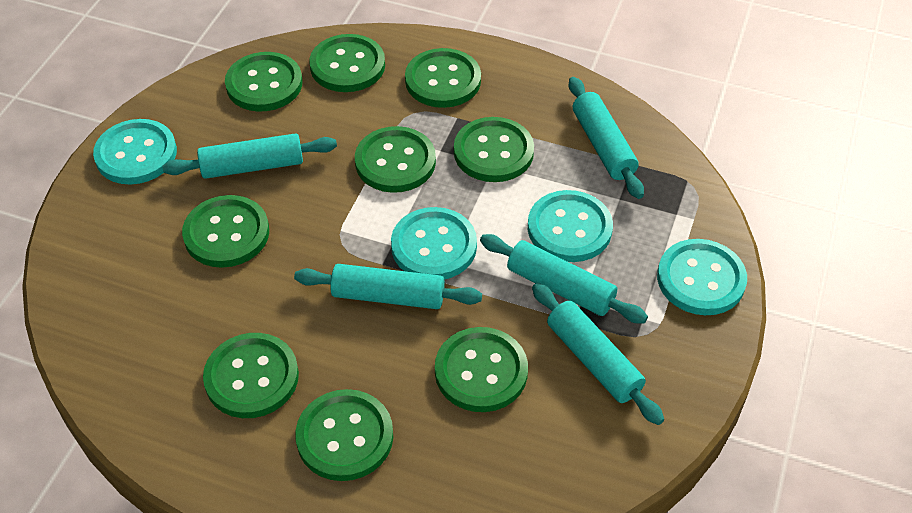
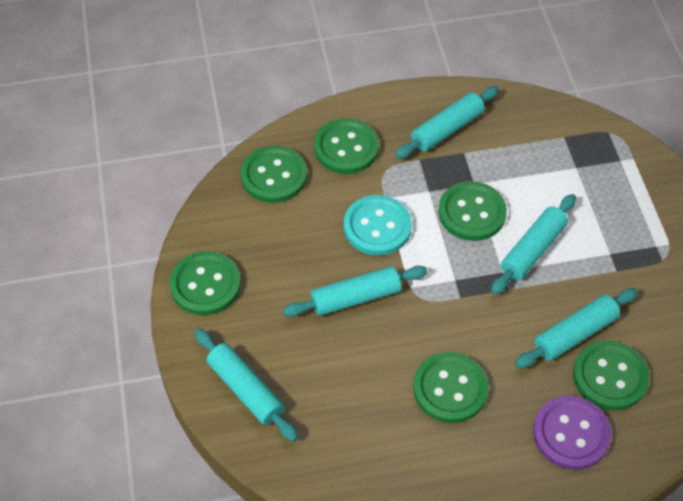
green button: [182,195,269,268] [203,333,299,418] [225,52,303,112] [295,389,393,481] [310,34,385,92] [355,126,436,193] [405,48,481,108] [435,327,528,412] [454,117,534,182] = 9 -> [170,251,241,315] [241,145,307,203] [314,118,379,174] [413,352,489,423] [438,181,507,241] [573,340,649,411] = 6
purple button: none = 0 -> [533,396,611,470] = 1
turquoise button: [93,119,177,185] [391,207,477,280] [528,190,613,262] [657,239,747,315] = 4 -> [344,195,412,256] = 1

